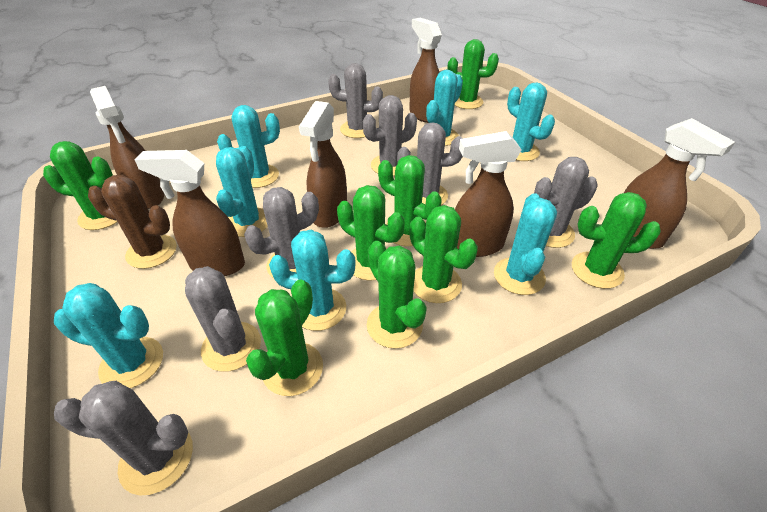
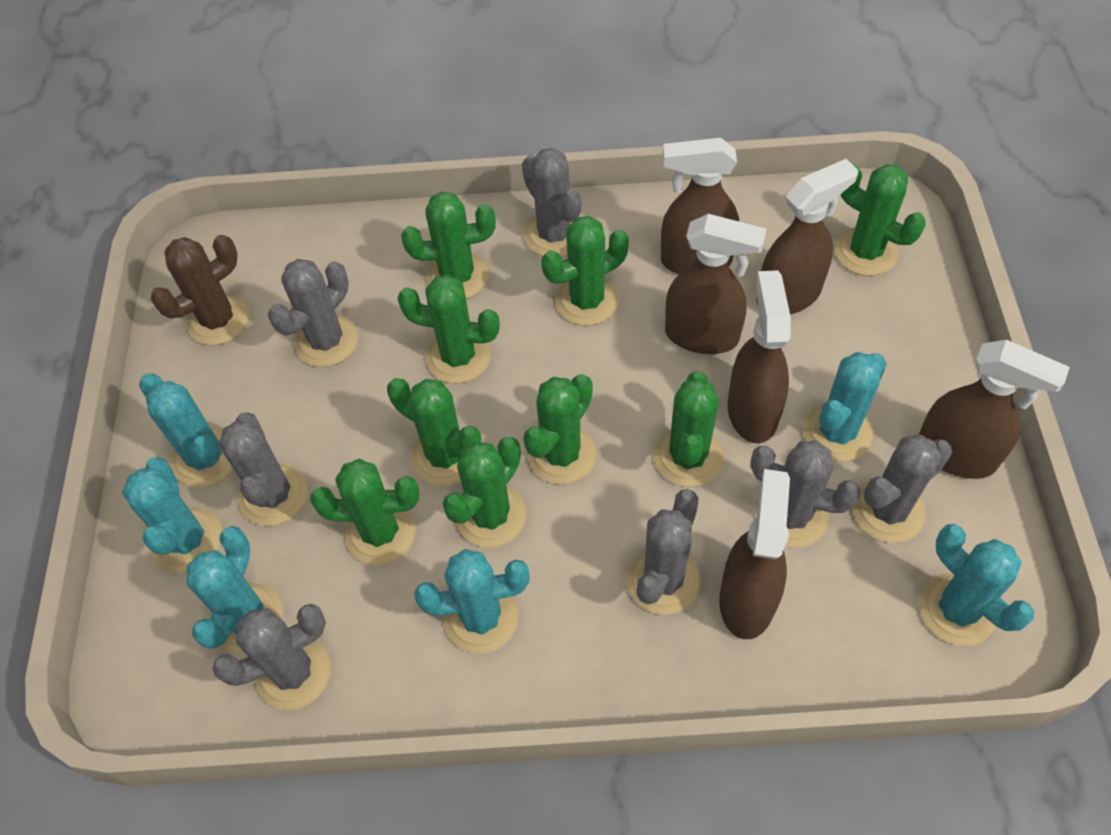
green cactus: [43,141,117,230] [246,279,323,396] [337,185,405,281] [367,241,427,349] [378,155,442,246] [409,205,478,303] [447,39,499,109] [572,192,661,289] = 8 -> [310,459,420,565] [387,378,481,486] [397,275,500,383] [401,191,496,299] [443,437,526,548] [523,374,596,485] [541,216,629,326] [654,371,723,487] [834,164,926,276] = 9
turquoise cactus: [54,283,163,388] [216,146,268,237] [217,105,280,188] [269,230,356,331] [426,70,463,146] [494,193,557,295] [507,82,555,161] = 7 -> [122,457,222,573] [139,373,233,487] [186,526,283,654] [414,549,530,653] [803,352,887,462] [919,524,1034,646] = 6

